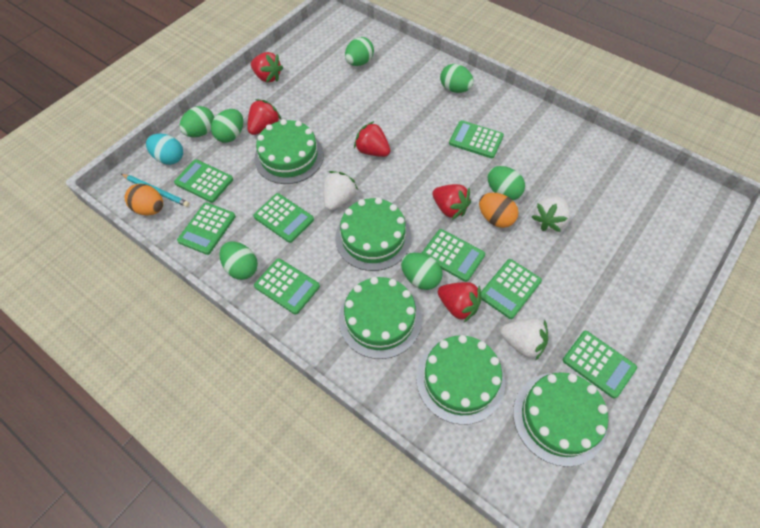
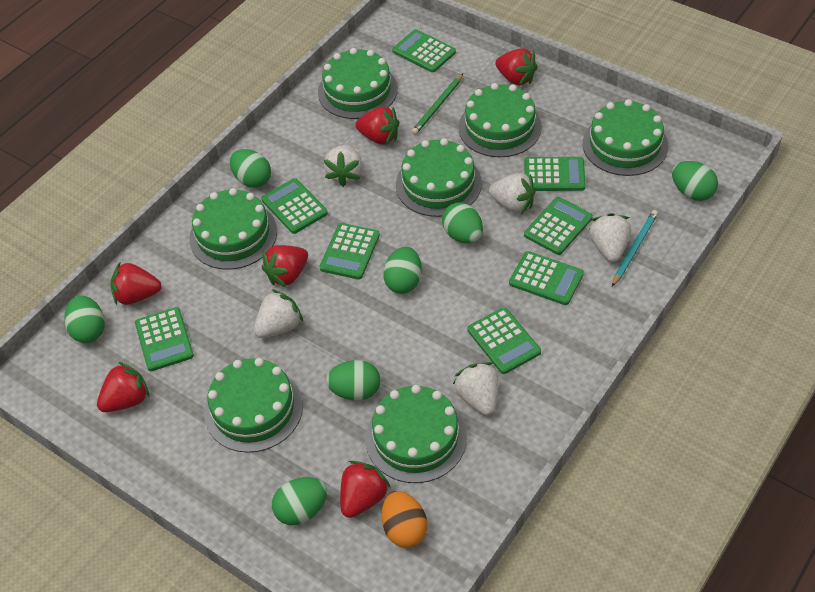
green cake: [254,119,324,184] [335,198,412,271] [339,277,422,359] [416,335,505,425] [513,372,608,467] = 5 -> [189,188,277,270] [204,358,303,453] [318,48,398,119] [366,385,467,483] [396,138,482,217] [458,83,542,157] [583,99,668,176] = 7
green pencil: none = 0 -> [412,74,463,135] = 1
orange egg: [125,184,163,215] [479,193,519,228] = 2 -> [382,491,428,548] = 1
red strawberry: [247,99,282,135] [251,52,283,83] [354,121,390,157] [432,184,471,220] [438,282,482,322] = 5 -> [97,362,149,412] [110,262,162,305] [262,245,308,287] [340,461,390,518] [355,106,400,145] [495,48,538,86] = 6
turquoise egg: [146,134,183,165] = 1 -> none = 0
white strawberry: [323,171,358,210] [500,318,548,361] [532,196,570,232] = 3 -> [254,290,303,338] [324,145,362,187] [453,362,499,415] [489,173,536,214] [589,213,631,262] = 5

